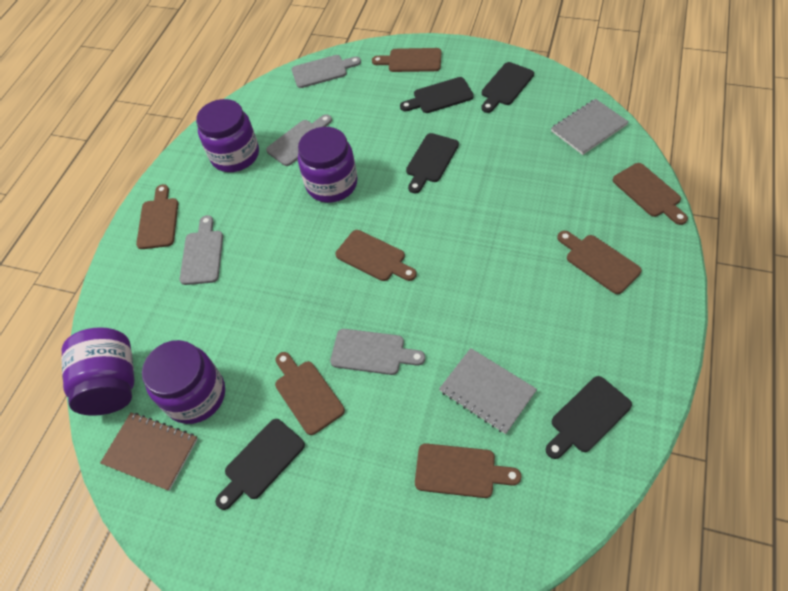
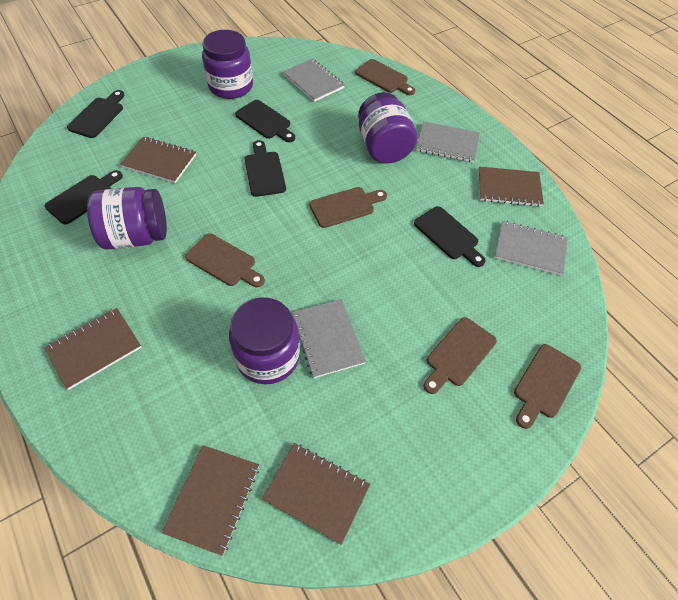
brown cutting board: [136,184,178,249] [275,352,345,435] [335,230,417,281] [372,48,441,72] [415,443,521,498] [557,231,642,294] [613,163,688,225] = 7 -> [185,233,265,287] [309,187,387,228] [355,59,415,95] [424,317,497,394] [514,344,581,429] = 5
brown notebook: [100,412,198,491] = 1 -> [44,308,142,390] [120,137,196,183] [162,445,259,556] [262,443,370,545] [478,166,544,207] = 5
grey cutting board: [180,215,223,285] [266,114,332,166] [292,55,361,88] [330,329,425,375] = 4 -> none = 0
grey notebook: [439,348,537,434] [551,99,629,155] = 2 -> [283,59,344,102] [292,299,366,378] [416,121,480,162] [495,221,568,276] = 4

